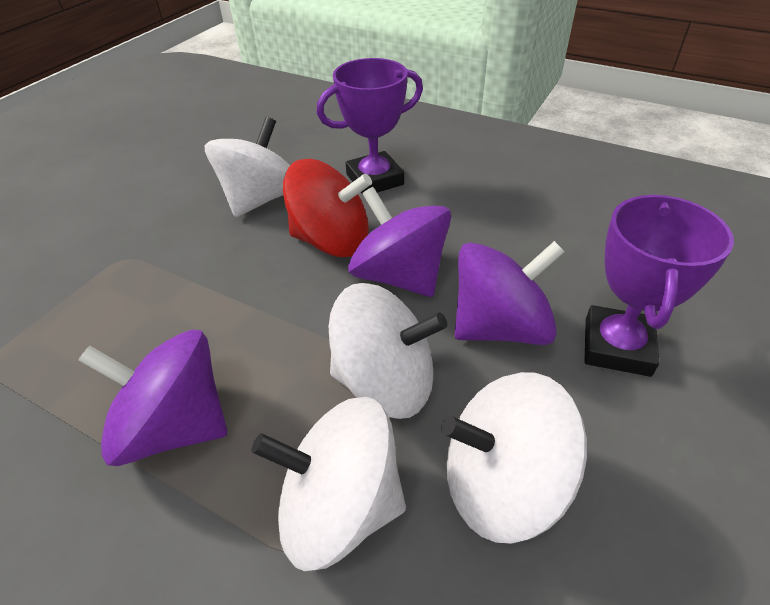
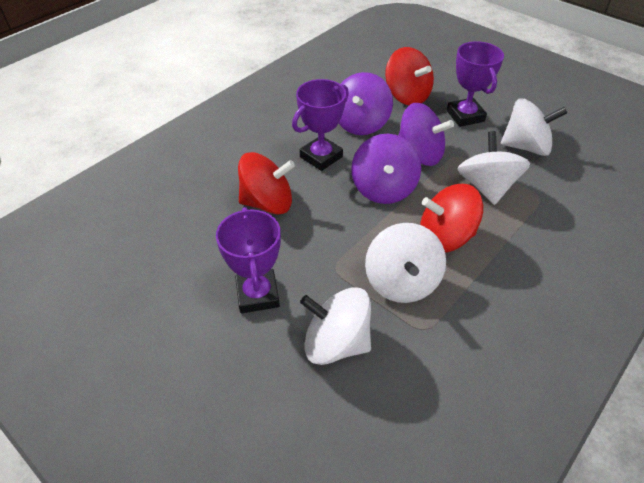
purple trophy: [317,58,423,195] [584,195,734,377] = 2 -> [216,207,281,313] [292,79,349,171] [447,41,504,127] = 3
red spinning top: [283,159,372,257] = 1 -> [238,152,295,214] [385,47,434,105] [420,184,483,253] = 3

